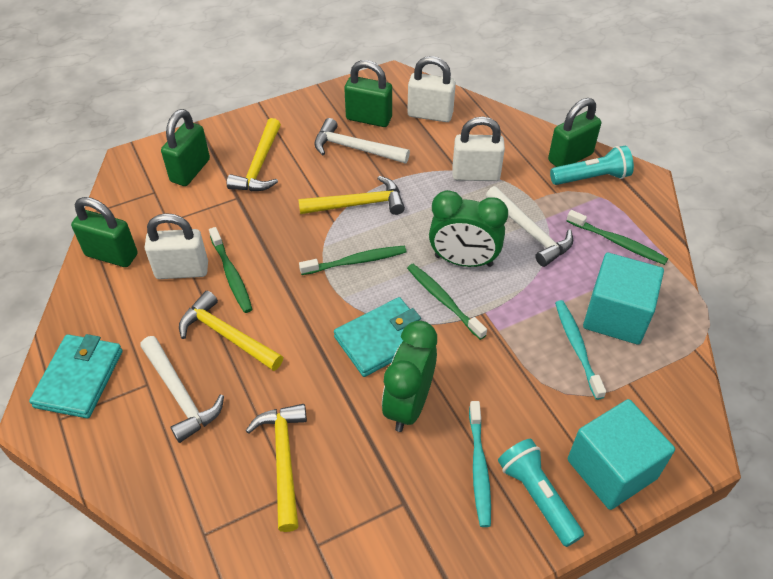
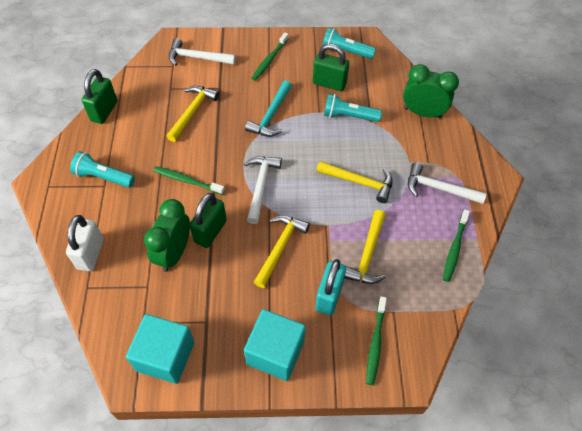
green padlock: [71,197,138,267] [161,109,210,186] [344,60,392,127] [548,98,601,167] = 4 -> [82,69,117,124] [189,193,227,248] [313,44,349,91] = 3
turquoise flashlight: [498,439,584,547] [550,145,634,185] = 2 -> [70,151,135,188] [322,28,376,59] [324,94,382,122] = 3
turquoise hammer: none = 0 -> [245,80,292,137] = 1
turquoise padlock: none = 0 -> [315,259,346,315] = 1
turquoise toothbrush: [469,401,491,527] [555,300,606,400] = 2 -> none = 0
turquoise wallet: [29,334,123,418] [334,297,421,377] = 2 -> none = 0
white padlock: [145,213,208,279] [407,56,456,122] [452,116,505,181] = 3 -> [66,215,103,271] = 1

